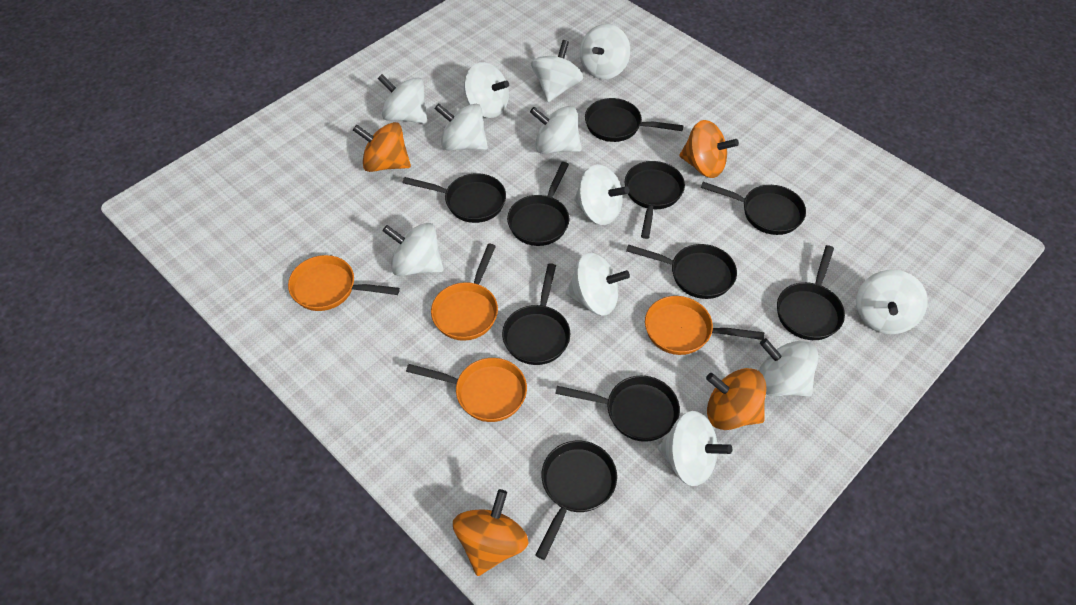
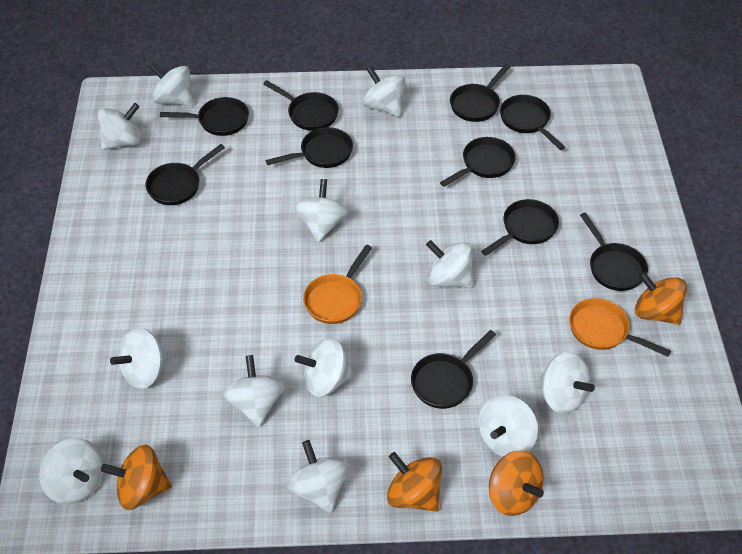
orange pan: [288,255,400,311] [406,358,527,422] [431,244,498,341] [645,296,764,355] = 4 -> [303,245,372,324] [569,298,671,357] = 2

